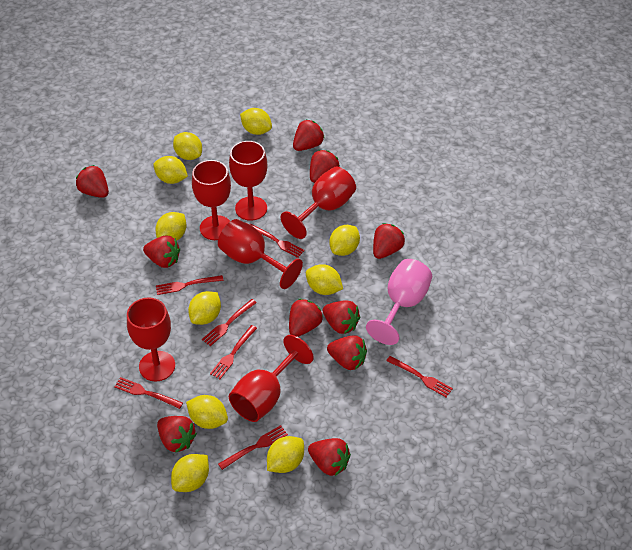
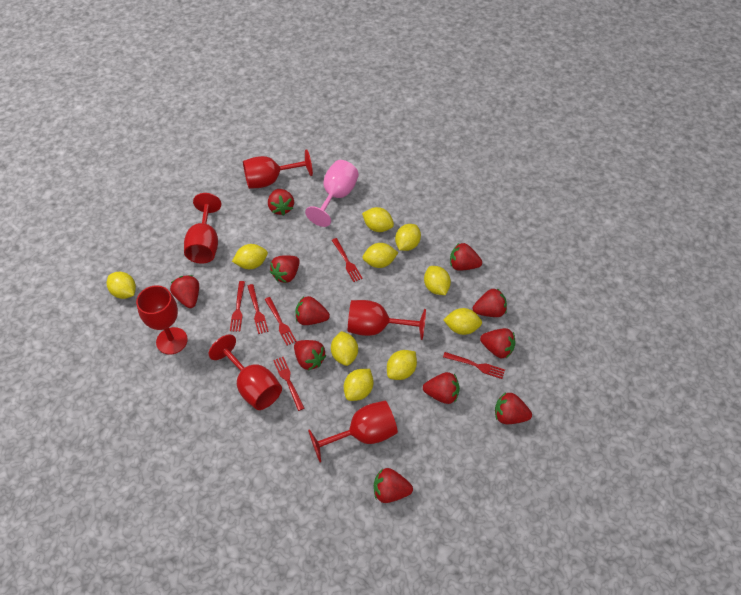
red fork: [114,377,183,409] [156,275,224,295] [202,299,257,346] [210,325,257,379] [218,425,288,470] [249,224,304,258] [386,356,453,397] = 7 -> [230,281,245,332] [248,284,269,334] [265,297,296,345] [273,357,304,411] [332,238,363,282] [443,352,505,379] = 6
red strawberry: [76,165,109,198] [143,236,180,268] [157,416,197,453] [289,299,323,337] [293,119,325,151] [308,438,351,476] [310,150,340,183] [323,300,360,334] [327,335,367,370] [373,223,405,259] = 10 -> [170,275,199,308] [268,189,294,216] [270,255,300,283] [294,340,326,371] [295,296,330,325] [374,468,413,503] [423,372,460,404] [450,243,482,271] [473,288,507,317] [480,328,515,358] [495,392,532,424] = 11

